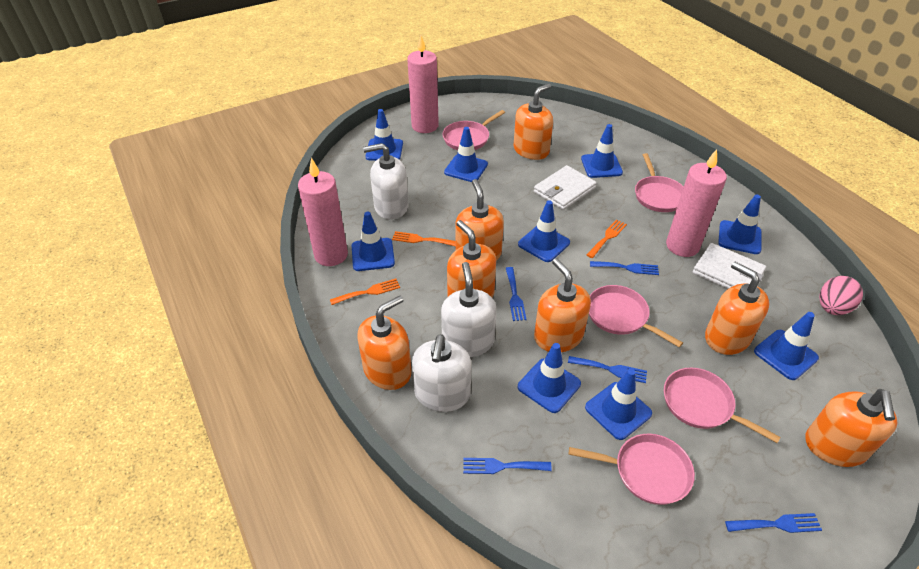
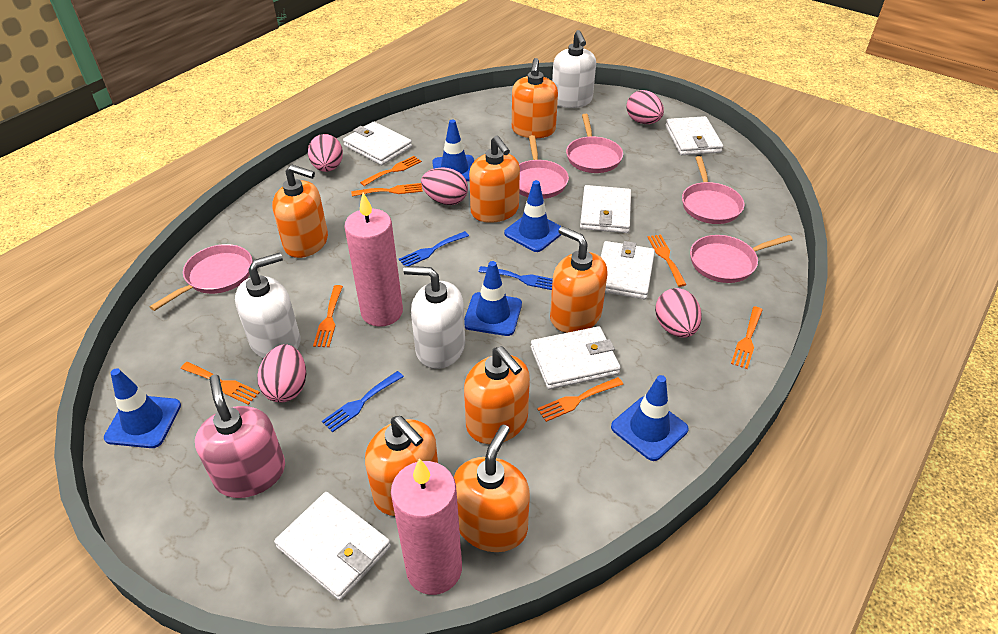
blue fork: [463,458,552,474] [506,267,527,321] [568,356,647,383] [590,261,659,275] [725,513,822,533] = 5 -> [322,371,404,432] [399,231,469,266] [478,266,553,290] = 3
blue traffic cone: [352,212,395,271] [366,109,403,161] [444,127,488,182] [518,201,570,262] [518,343,581,413] [581,124,623,178] [585,369,652,440] [718,195,762,254] [754,312,819,380] = 9 -> [104,368,181,448] [432,119,474,181] [464,261,522,336] [504,180,561,252] [611,375,689,461] = 5
orange fork: [330,279,400,305] [392,231,456,246] [587,220,627,258] = 3 -> [181,362,260,405] [313,285,343,347] [351,183,423,196] [360,156,422,186] [537,377,623,422] [647,234,686,287] [731,306,763,369] = 7
pink candle: [298,158,348,266] [407,36,439,133] [666,149,727,257] = 3 -> [344,193,403,327] [391,459,462,595] = 2
pink egg: [819,276,863,315] = 1 -> [257,344,306,403] [308,134,343,172] [421,167,468,205] [626,90,664,124] [655,288,702,338] = 5
pink soap dispenser: none = 0 -> [195,375,285,498] = 1
white wallet: [534,165,597,210] [693,243,766,289] = 2 -> [274,492,391,600] [343,122,412,165] [531,326,621,389] [580,185,631,233] [601,241,655,299] [665,116,723,155] = 6

